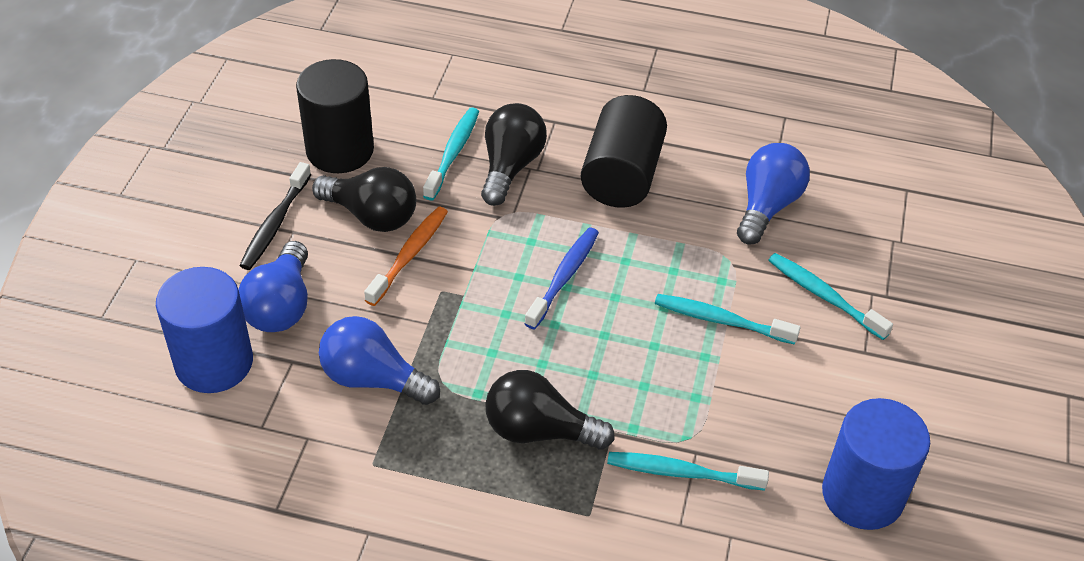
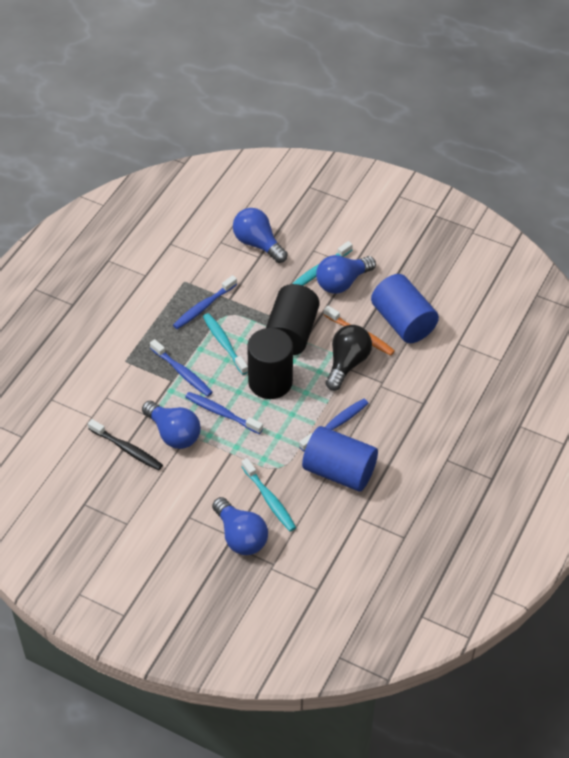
black light bulb: [312,167,416,232] [481,103,547,206] [485,370,615,449] = 3 -> [326,325,372,391] = 1
blue light bulb: [238,241,308,332] [319,316,440,405] [737,143,810,244] = 3 -> [142,401,201,449] [212,497,268,555] [233,208,288,263] [316,255,376,294] = 4
blue toothbrush: [524,227,599,329] = 1 -> [150,339,213,397] [173,275,237,329] [185,392,263,434] [299,399,368,451] = 4
turquoise toothbrush: [423,107,479,201] [607,452,769,491] [655,294,801,345] [768,253,893,340] = 4 -> [203,313,248,375] [241,458,296,531] [293,241,353,286] = 3

